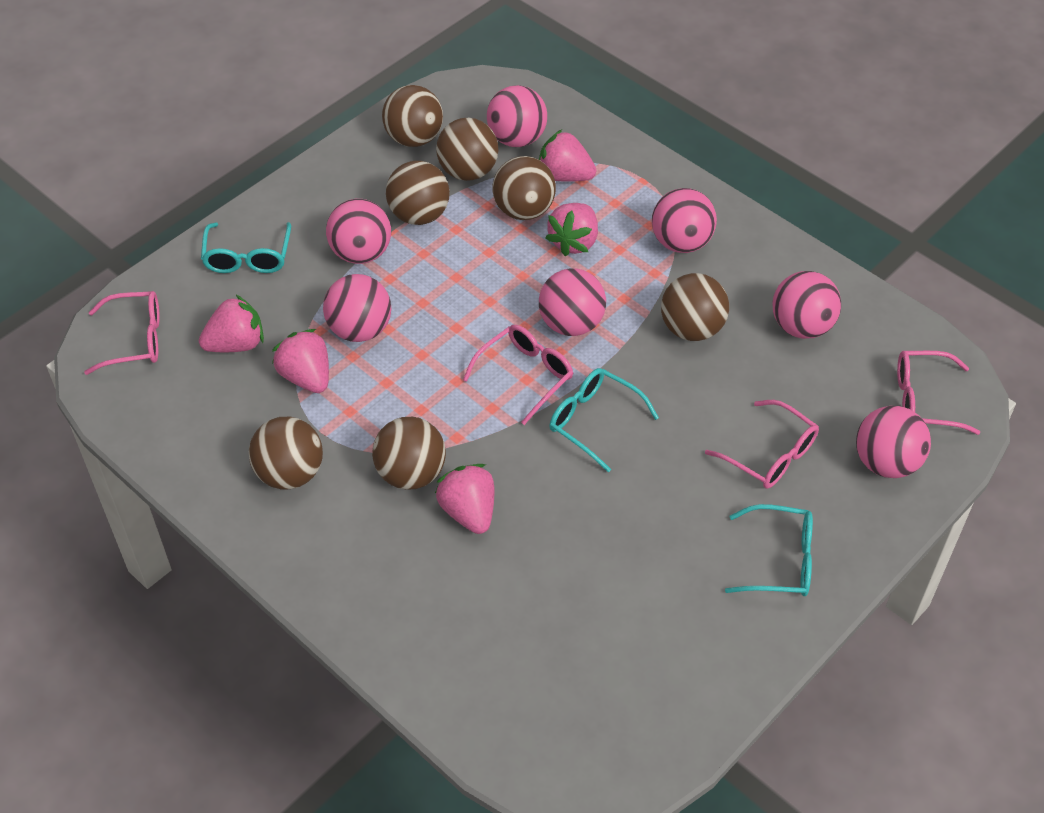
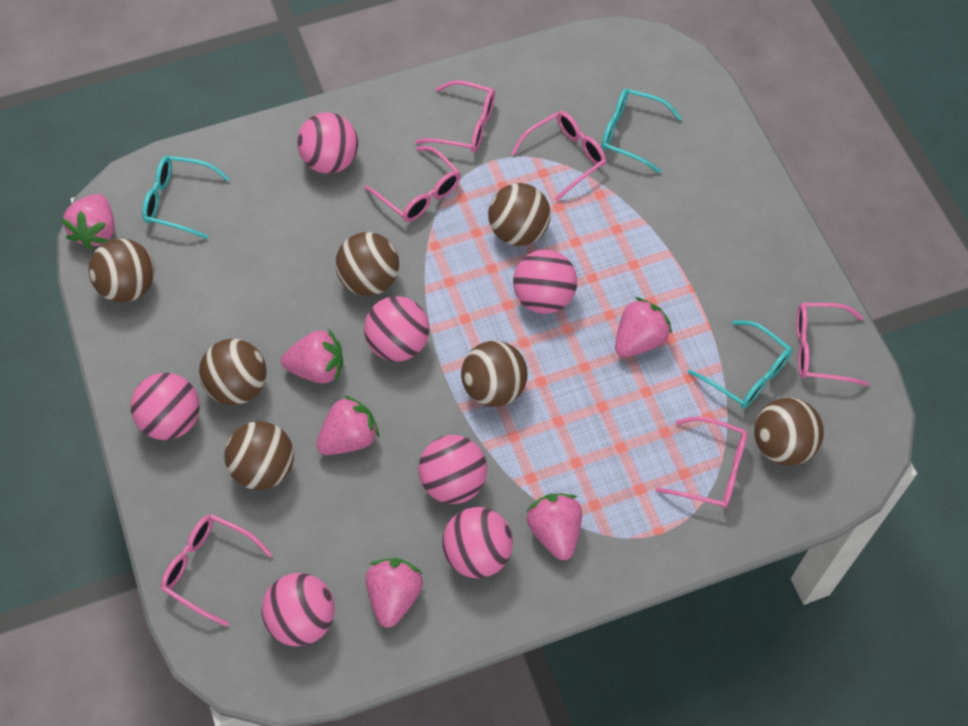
pink glasses: [84,291,160,375] [463,325,573,425] [705,400,819,489] [897,351,980,435] = 4 -> [161,514,272,627] [364,146,461,222] [415,80,495,153] [511,111,606,201] [655,416,748,508] [796,303,869,386] = 6
pink strawberry: [199,295,264,352] [272,329,329,393] [435,464,494,534] [539,130,596,182] [546,203,598,256] = 5 -> [61,194,114,250] [281,328,343,383] [316,395,379,455] [365,558,423,628] [526,494,582,560] [615,297,672,357] = 6

